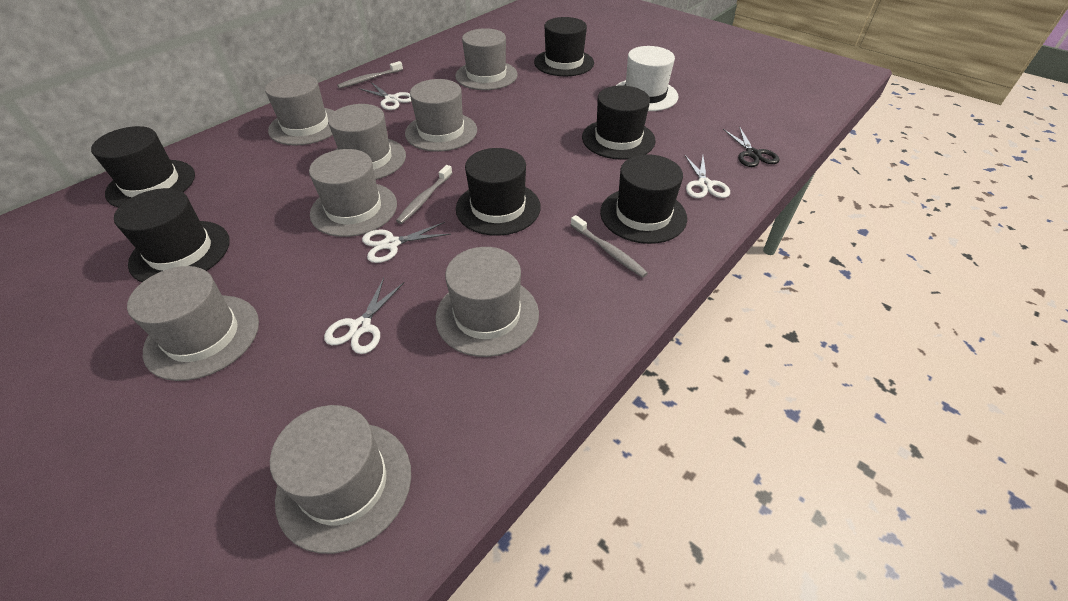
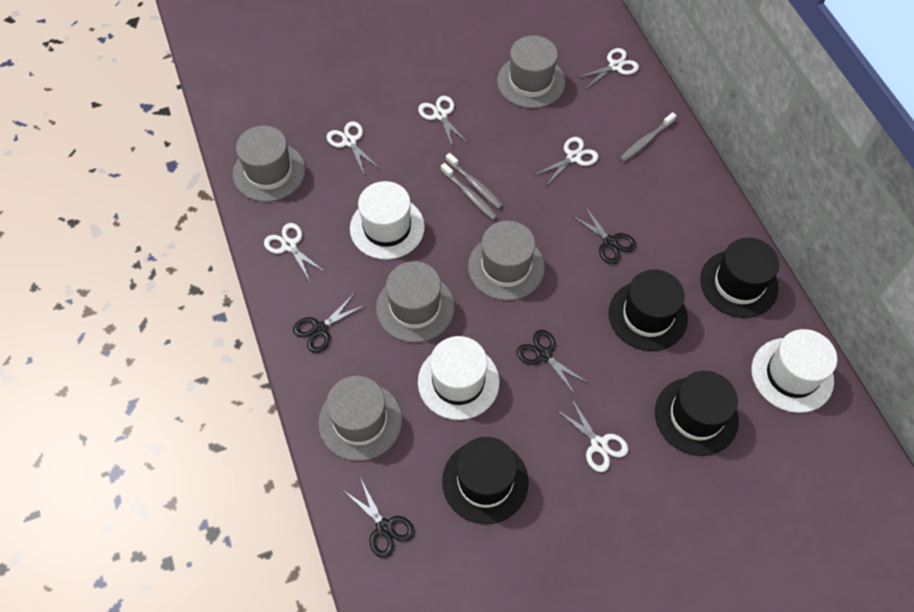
black hat: [91,126,195,208] [114,188,230,282] [456,148,541,236] [534,17,594,76] [582,85,656,160] [600,154,687,244] = 6 -> [442,437,529,524] [609,269,688,351] [655,371,739,456] [700,238,779,318] = 4
black scissors: [723,126,780,167] = 1 -> [293,294,366,353] [346,479,414,558] [517,330,589,396] [571,205,637,264] = 4
grey hat: [127,266,259,381] [265,74,334,146] [270,405,411,554] [309,149,397,237] [328,104,406,180] [405,79,477,152] [435,247,539,357] [455,28,518,90] = 8 -> [233,126,305,202] [318,376,402,461] [376,261,455,343] [468,221,545,300] [497,36,565,108] = 5
white hat: [616,46,679,111] = 1 -> [350,181,425,260] [418,336,500,420] [751,329,837,413] = 3
white scissors: [324,278,405,354] [358,82,411,110] [362,222,451,263] [685,155,730,198] = 4 -> [264,223,326,281] [326,121,380,176] [418,96,467,148] [535,137,599,186] [557,398,628,472] [576,48,639,89] = 6

